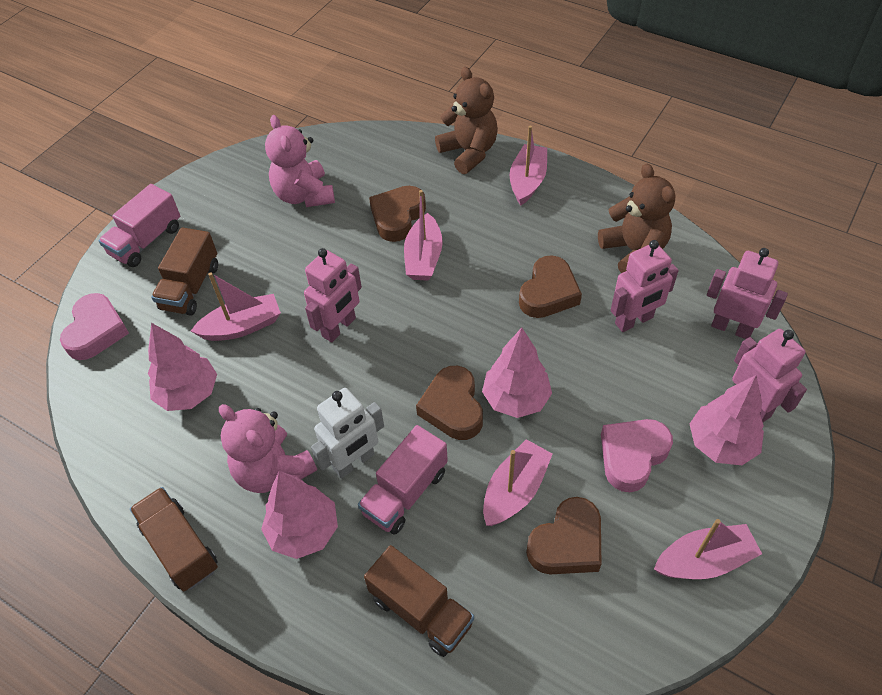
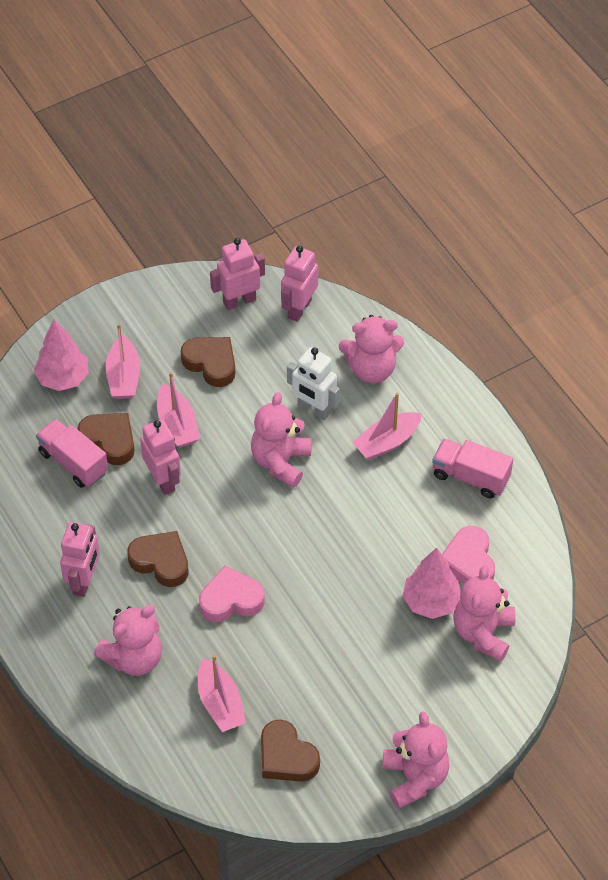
brown teddy bear: [435,67,498,174] [598,164,675,273] = 2 -> none = 0
brown truck: [130,487,218,591] [151,227,218,316] [364,545,474,657] = 3 -> none = 0
pink boat: [191,272,281,341] [404,190,443,281] [483,439,553,526] [510,125,547,206] [654,519,762,579] = 5 -> [106,323,140,399] [157,372,200,448] [198,655,246,732] [352,393,422,460] = 4
pink teddy bear: [219,404,317,493] [265,115,335,207] = 2 -> [94,605,162,676] [251,392,312,488] [339,315,404,383] [383,711,450,809] [453,565,515,662] = 5
pink tree: [148,323,217,411] [261,471,338,559] [482,328,552,418] [690,375,764,465] = 4 -> [34,320,89,391] [403,548,461,619] = 2

